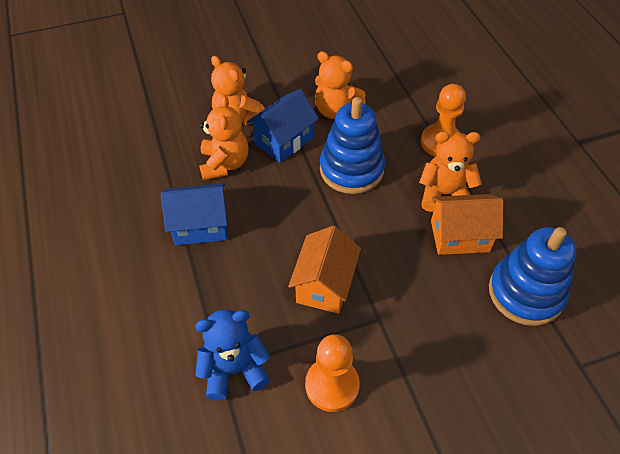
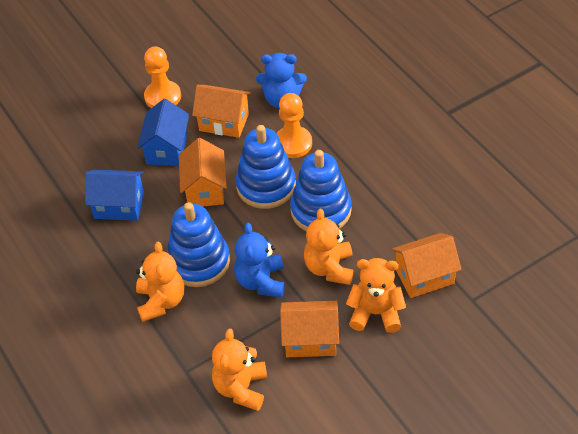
blue stacking toy: [320,97,385,194] [489,227,576,326] = 2 -> [167,202,230,287] [236,125,296,209] [290,150,352,232] = 3
blue teddy bear: [195,309,270,400] = 1 -> [234,223,285,298] [256,53,307,108] = 2
orange house: [288,226,361,314] [431,194,503,255] = 2 -> [179,138,227,206] [192,85,251,138] [280,301,339,357] [392,233,462,298] = 4

